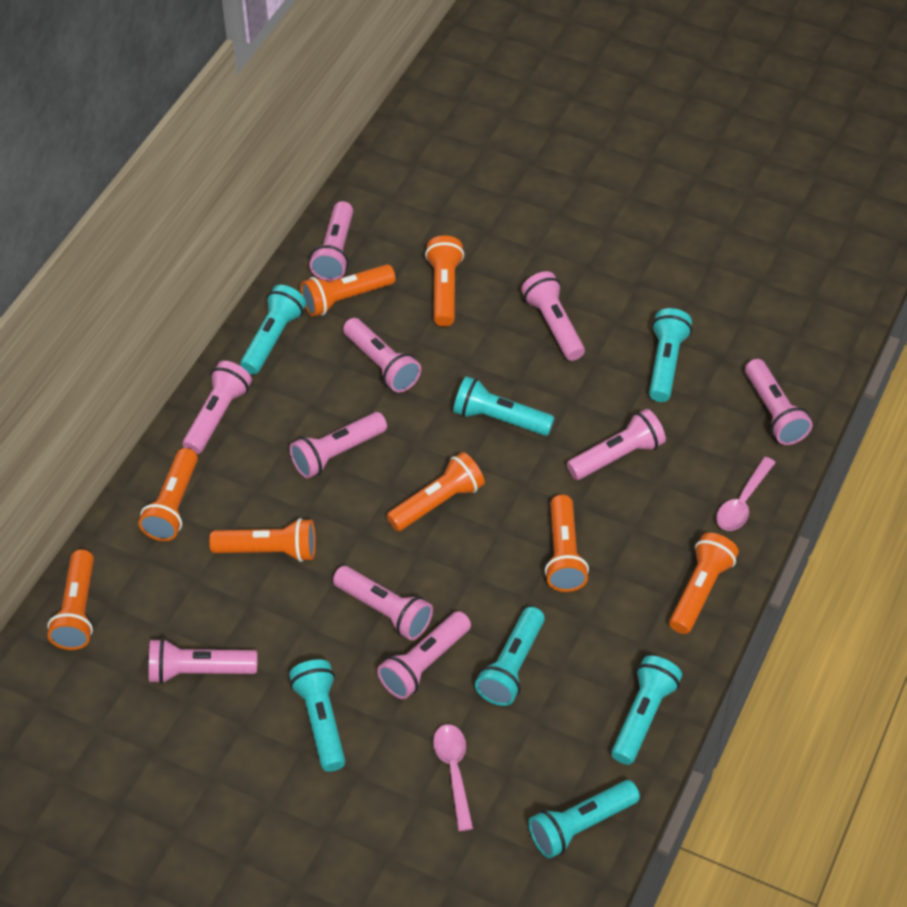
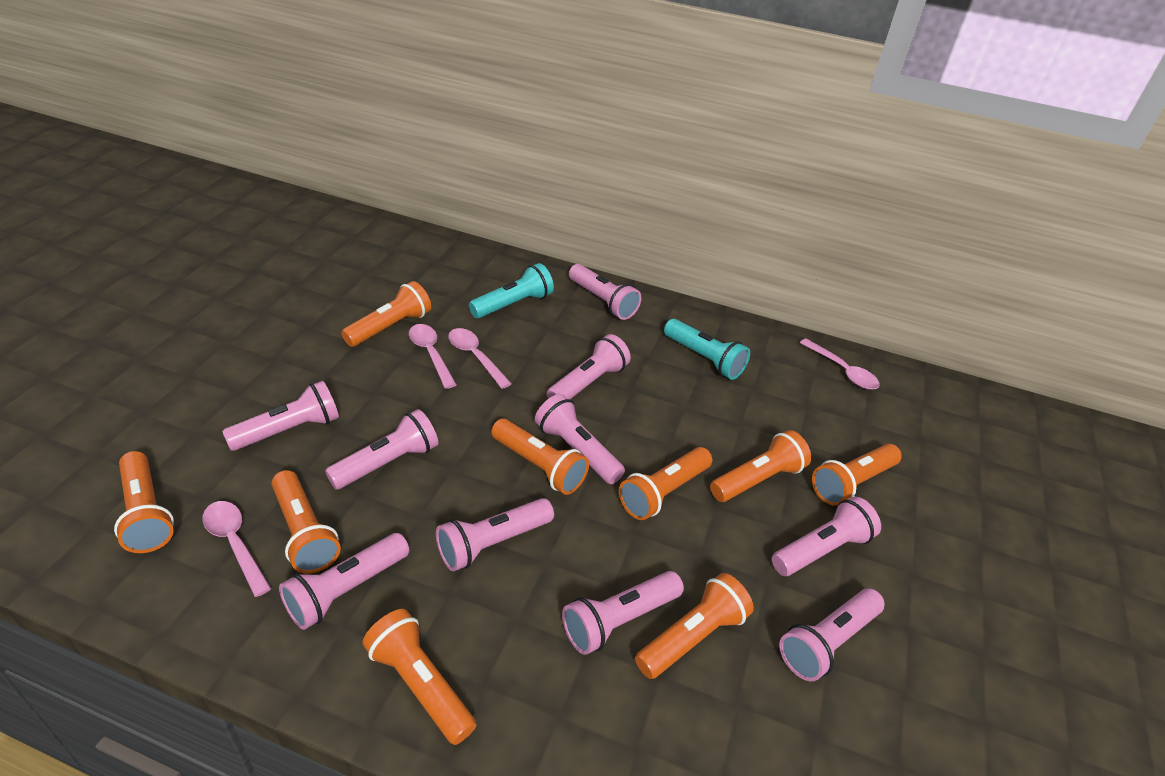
orange flashlight: [47,549,94,650] [139,448,198,541] [209,518,316,562] [300,264,396,317] [387,452,485,531] [425,236,464,327] [545,495,589,592] [669,533,739,634] = 8 -> [114,451,174,553] [271,470,341,573] [341,281,431,347] [362,609,476,745] [491,419,589,495] [619,447,712,520] [635,573,754,679] [710,430,811,502] [812,444,902,505] = 9
pink spoon: [433,724,473,831] [716,457,776,531] = 2 -> [202,501,271,597] [409,324,457,389] [448,328,512,389] [800,338,880,390] = 4
turquoise flashlight: [240,285,306,375] [289,659,345,772] [453,376,554,436] [475,607,545,706] [528,780,640,858] [611,656,682,765] [649,308,692,402] = 7 -> [469,263,554,318] [664,319,750,380] = 2

